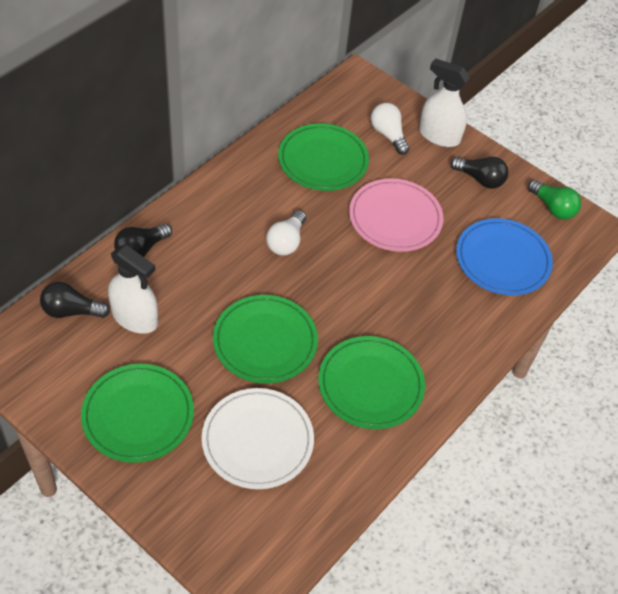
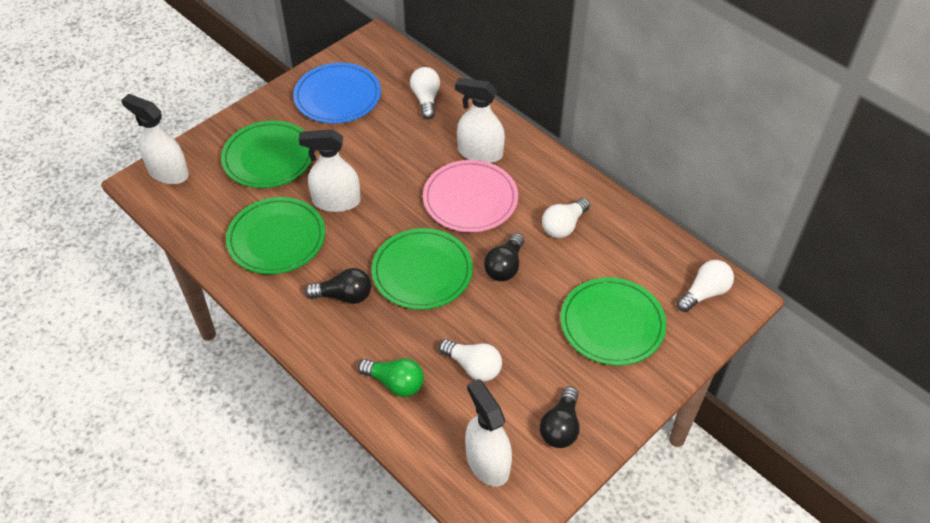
white light bulb: [266,210,306,256] [371,103,410,155] = 2 -> [410,67,440,120] [439,339,502,382] [542,198,590,238] [677,260,734,312] = 4
white plate: [202,388,314,489] = 1 -> none = 0
white spray bottle: [108,245,158,334] [419,58,470,147] = 2 -> [121,94,189,185] [298,129,361,212] [455,78,505,163] [465,379,512,486] = 4

